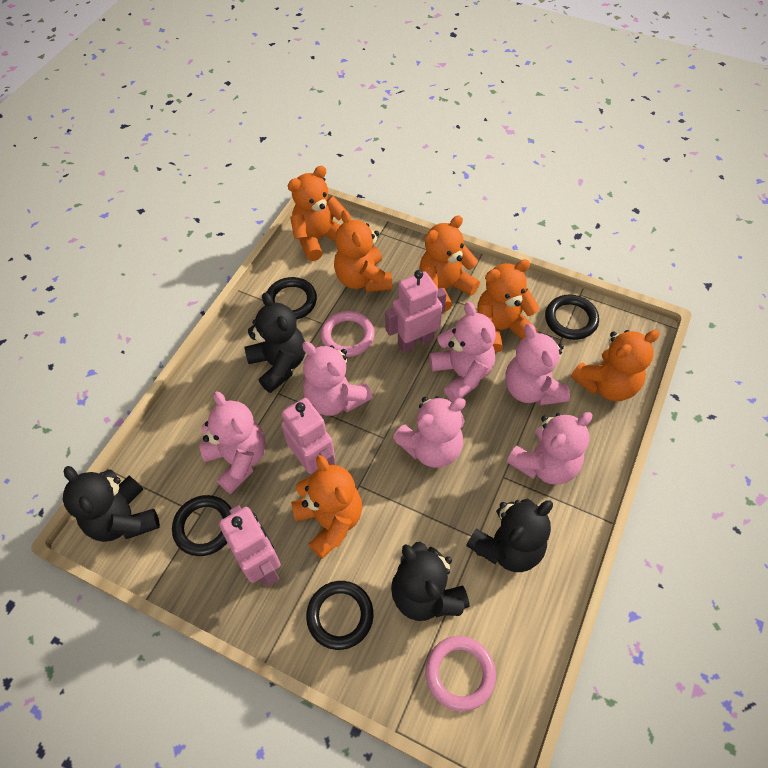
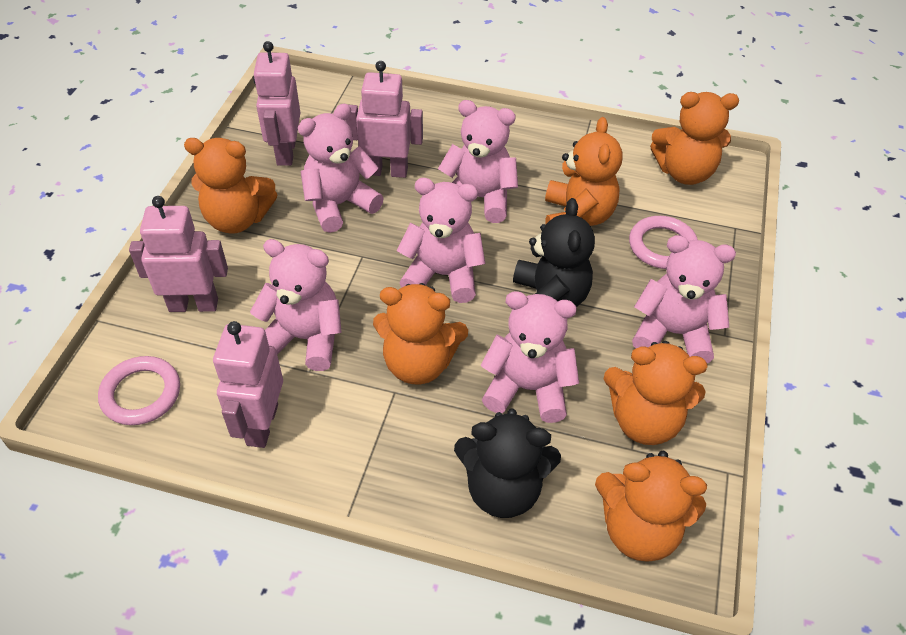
black ring: [172,495,232,556] [266,277,317,320] [306,581,374,650] [545,295,599,340] = 4 -> none = 0
black teddy bear: [63,466,160,542] [244,292,305,393] [391,542,470,621] [466,499,553,572] = 4 -> [454,409,561,518] [513,198,595,307] = 2
pink robot: [219,505,281,585] [281,398,335,474] [385,270,447,353] = 3 -> [129,196,228,312] [213,321,283,448] [253,41,300,166] [346,61,423,178] = 4

